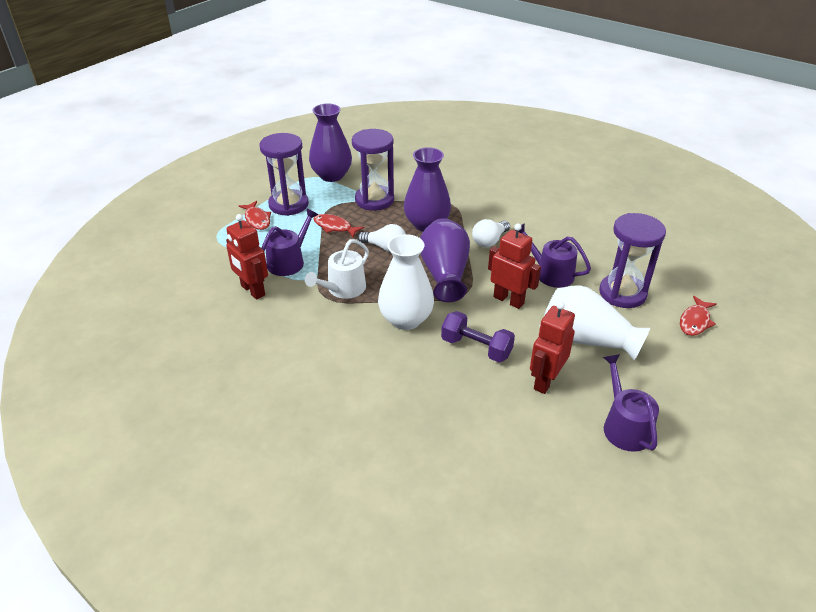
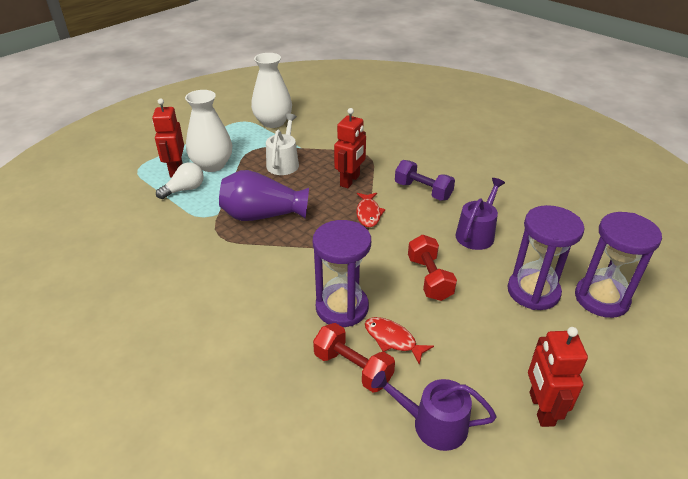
purple vase: [309,104,352,182] [404,147,451,232] [420,218,470,302] = 3 -> [219,170,309,221] = 1
purple watering can: [262,208,318,276] [515,223,591,288] [603,354,659,452] = 3 -> [371,371,497,451] [456,178,505,250] = 2
red dumbbell: none = 0 -> [313,323,395,392] [408,235,457,301] = 2
red fish: [239,201,271,230] [314,214,364,237] [680,296,716,336] = 3 -> [356,193,386,227] [365,317,434,364] = 2
white light bulb: [358,224,406,252] [472,219,510,247] = 2 -> [156,162,204,199] = 1

